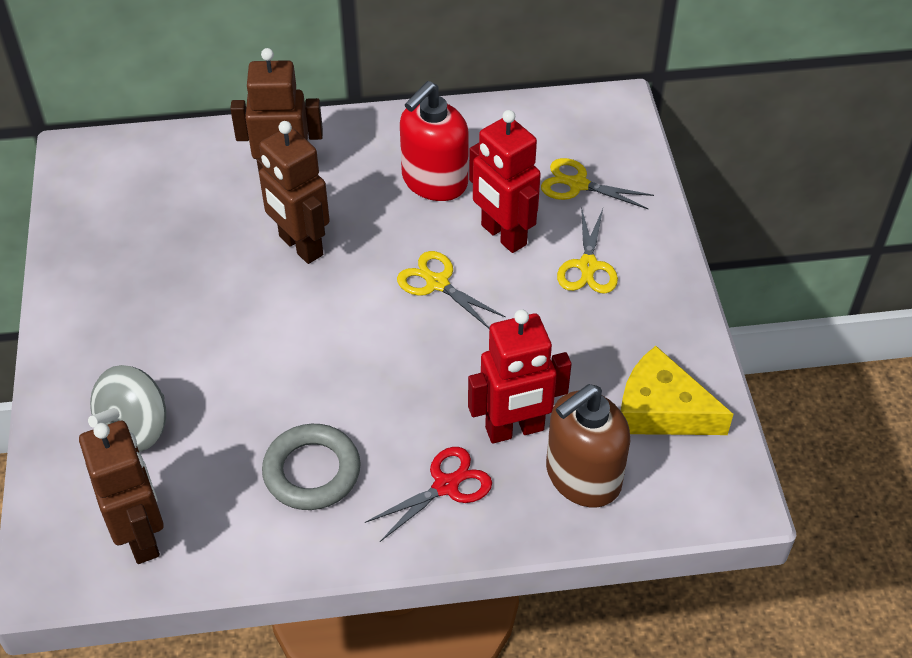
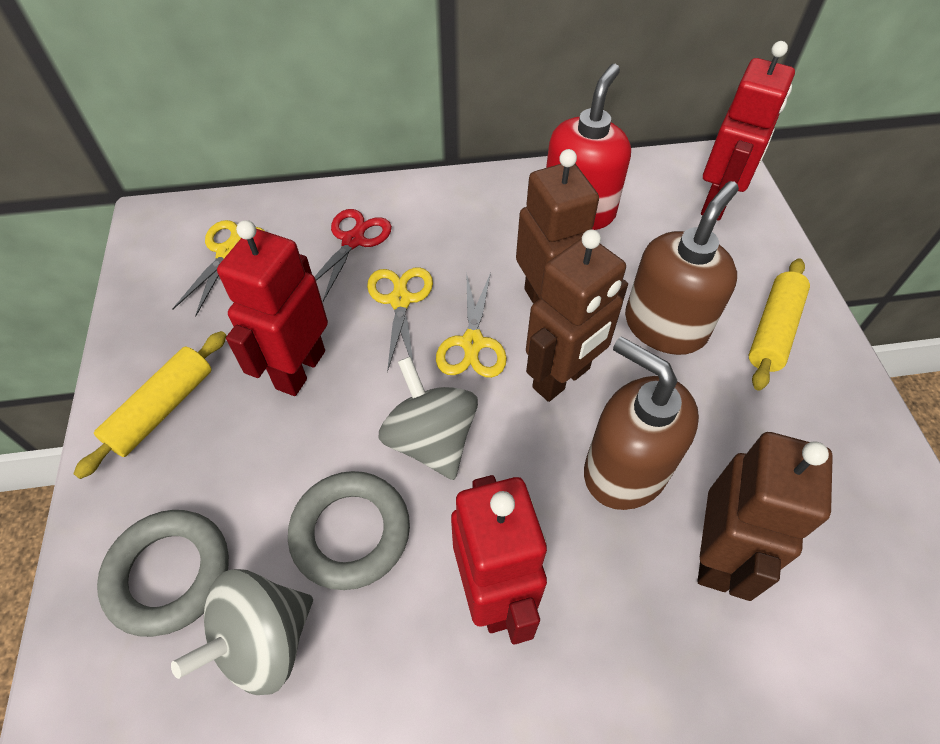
brown soap dispenser: [546,384,630,507] = 1 -> [584,336,699,510] [625,181,739,355] = 2
grey ring: [262,424,361,510] = 1 -> [97,510,229,637] [288,471,410,590] = 2
grey spinning top: [88,365,166,452] = 1 -> [171,569,313,695] [379,356,478,480] = 2
red robot: [468,309,571,443] [469,110,541,253] = 2 -> [217,220,328,396] [451,475,547,644] [701,41,795,221] = 3
yellow cheese: [621,346,734,435] = 1 -> none = 0
yellow rolling pin: none = 0 -> [73,331,227,479] [749,258,810,391] = 2

